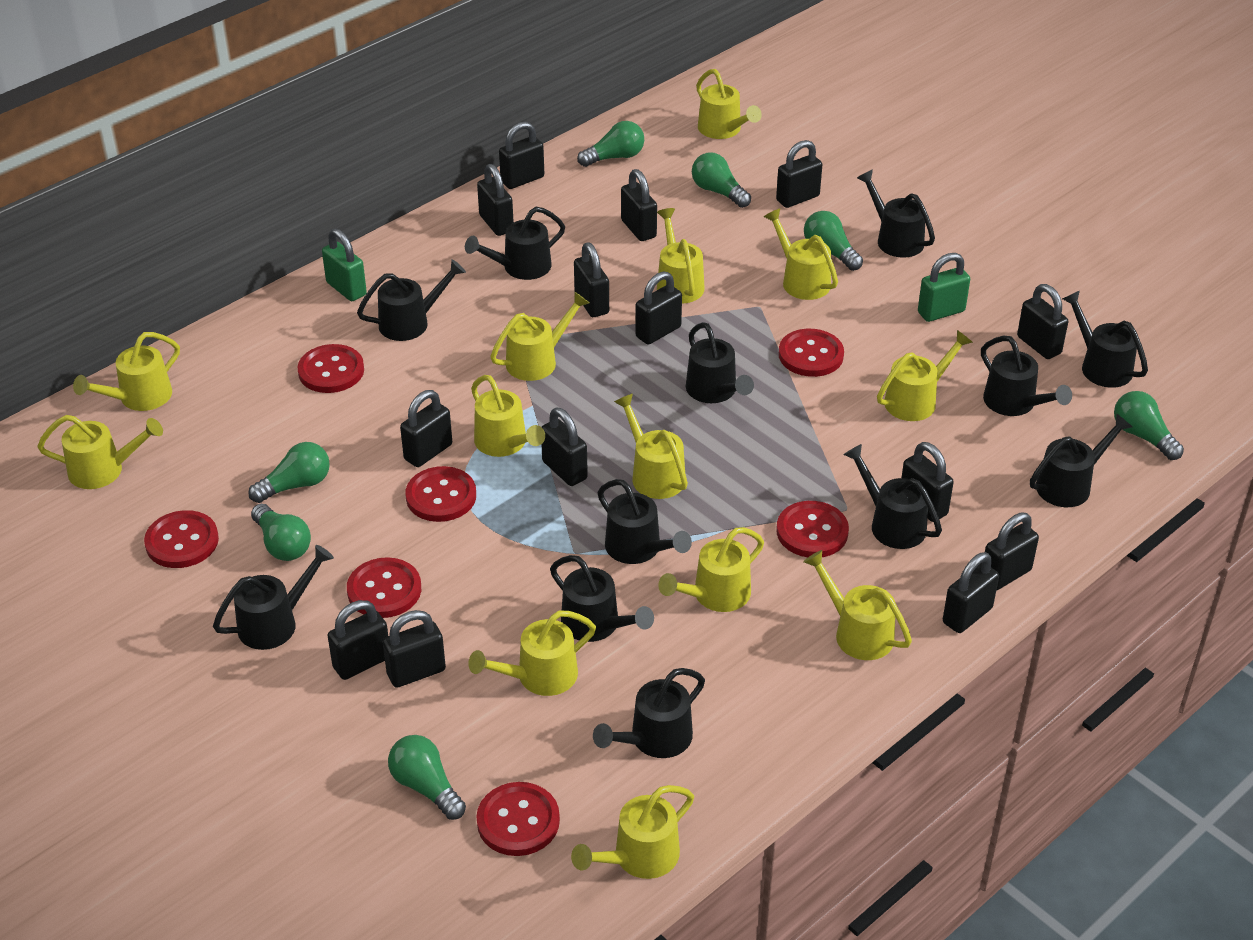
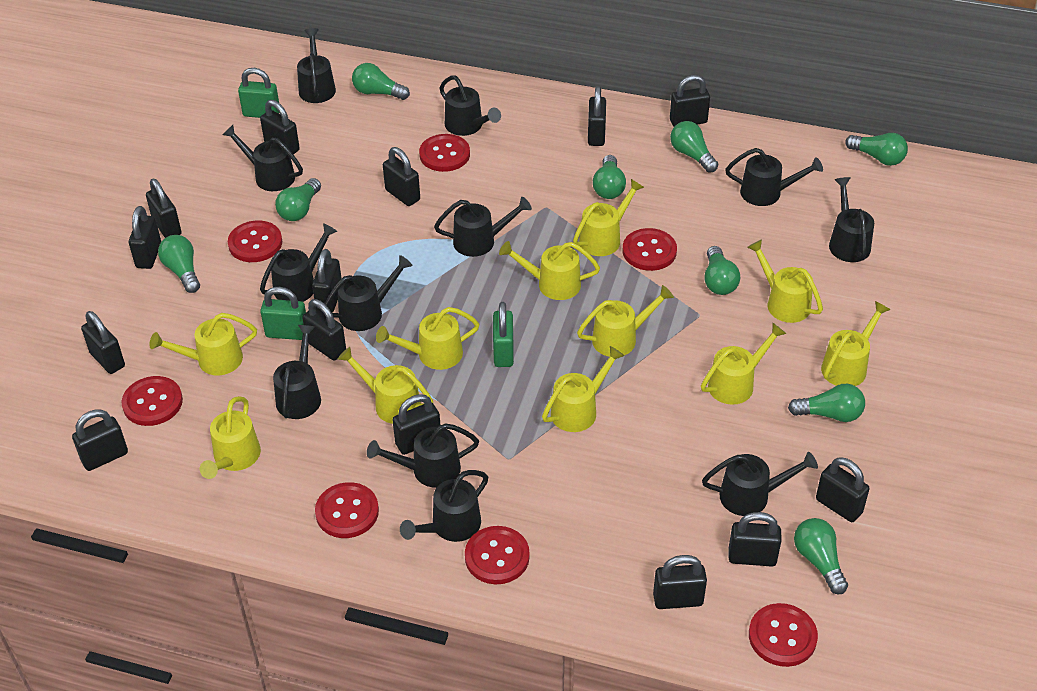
green light bulb: [248,442,330,503] [251,504,311,561] [388,735,466,820] [577,121,644,167] [692,153,751,208] [804,211,863,271] [1114,391,1184,460] = 7 -> [158,235,200,293] [275,178,321,221] [352,63,410,100] [593,155,626,199] [670,121,718,173] [704,246,740,295] [788,384,865,422] [794,518,848,594] [845,133,908,166] = 9
green padlock: [322,229,367,301] [918,253,970,322] = 2 -> [238,68,279,118] [260,287,306,340] [493,302,514,367] = 3
yellow watering can: [37,415,163,489] [73,332,180,411] [468,611,596,696] [471,375,545,457] [490,292,589,381] [571,785,694,879] [614,394,688,499] [657,208,705,304] [658,527,764,612] [696,69,762,139] [764,208,838,300] [803,550,912,660] [877,330,973,421] = 13 -> [149,313,257,375] [200,396,261,479] [338,347,433,424] [376,307,479,370] [499,241,600,300] [542,346,624,432] [573,179,644,256] [577,285,674,357] [701,323,786,405] [747,239,823,323] [821,301,891,386] = 11

